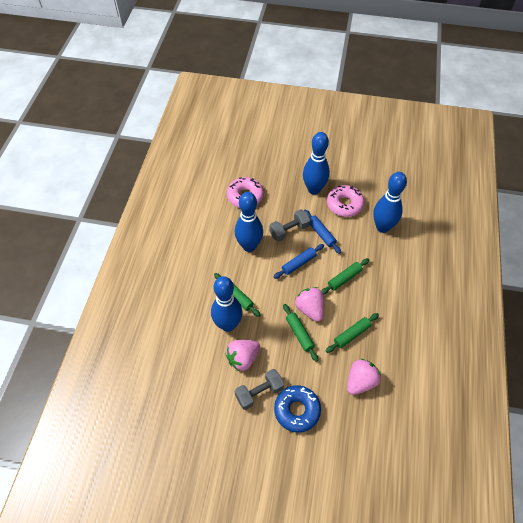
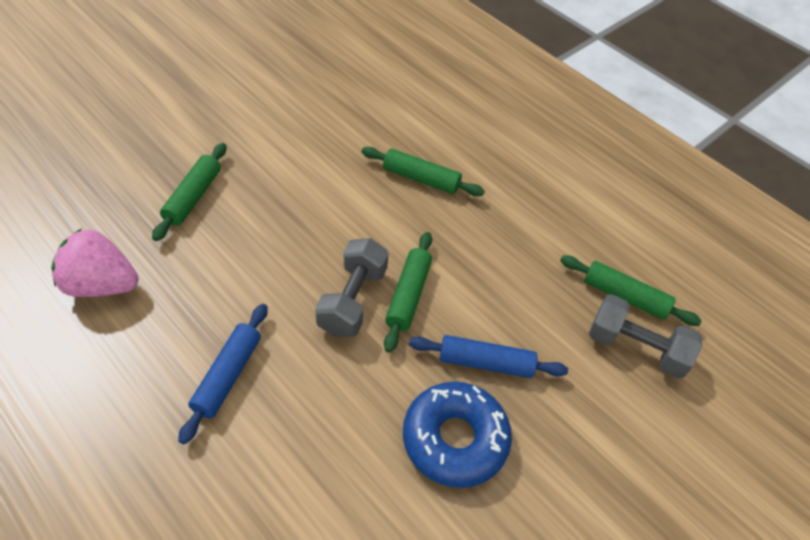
blue bowling pin: [211,276,243,332] [235,192,263,252] [303,132,330,195] [373,172,407,233] = 4 -> none = 0
pink donut: [227,177,264,208] [327,185,364,217] = 2 -> none = 0
pink strawberry: [225,340,260,372] [295,287,324,322] [347,359,381,395] = 3 -> [51,228,139,297] = 1

